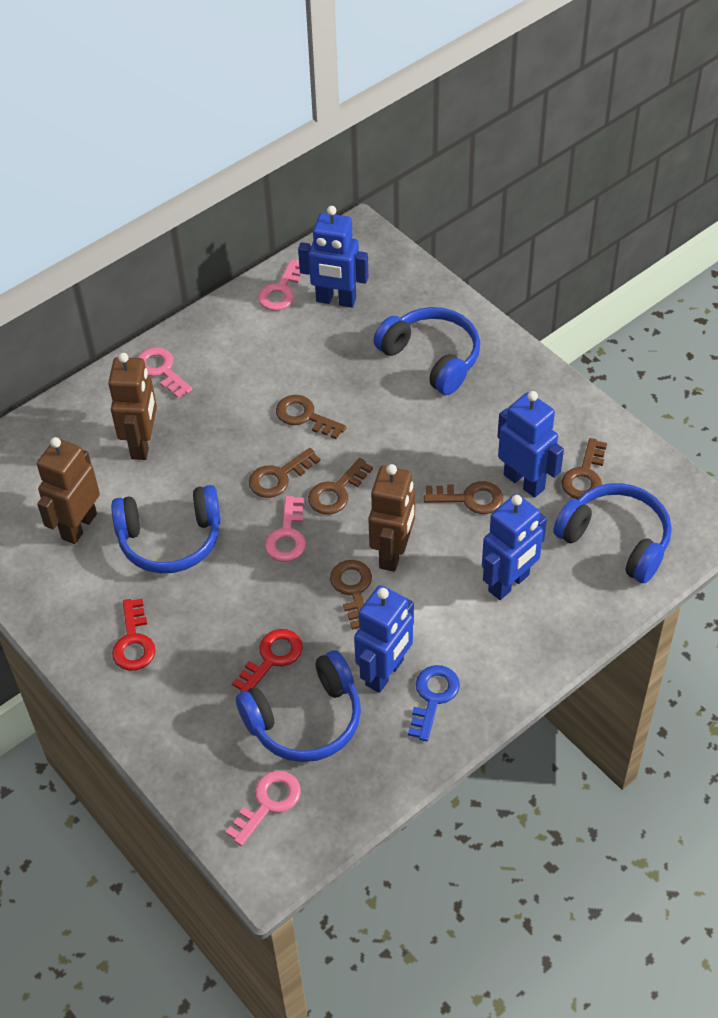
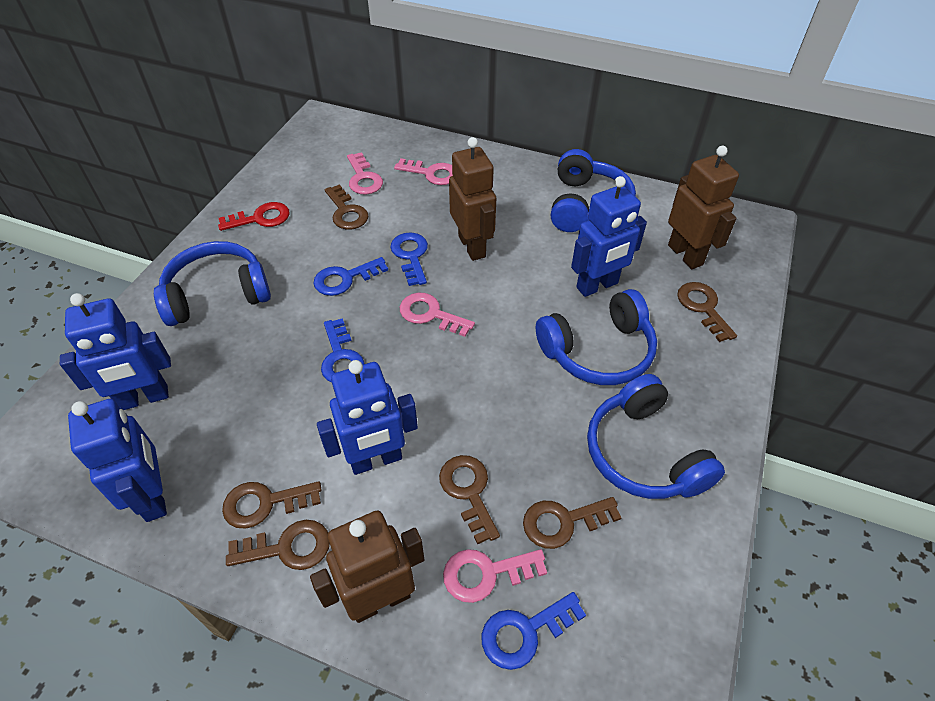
blue key: [408,665,460,741] = 1 -> [313,257,388,296] [321,318,365,383] [390,232,428,286] [482,592,586,670] = 4
red key: [112,599,155,671] [232,629,303,692] = 2 -> [218,202,290,231] = 1

